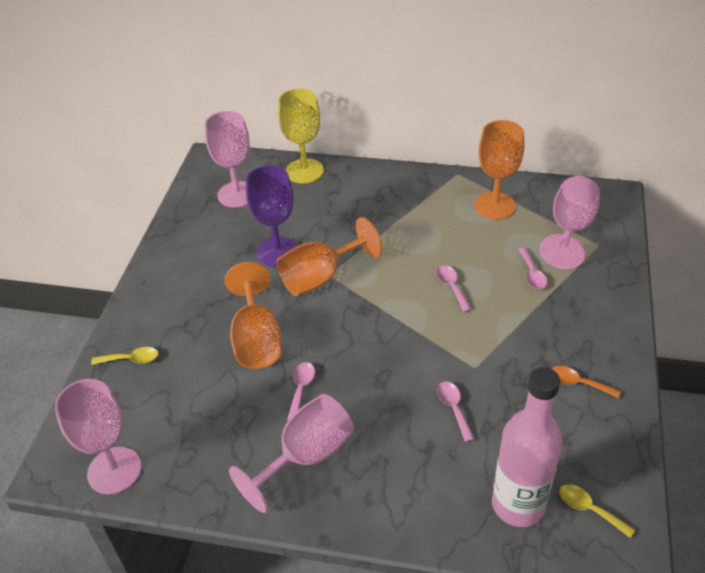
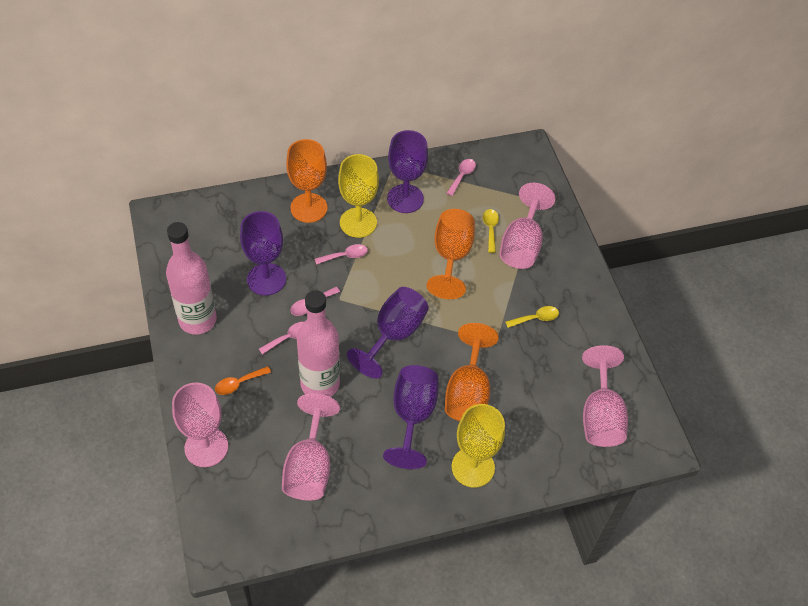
pink bottle: [492,367,562,527] = 1 -> [166,222,217,334] [297,290,340,397] = 2
purple goblet: [246,165,298,267] = 1 -> [240,211,286,295] [347,287,429,379] [383,365,438,469] [387,130,428,213] = 4
yellow goblet: [278,88,324,184] = 1 -> [338,154,379,238] [452,404,505,488] = 2

